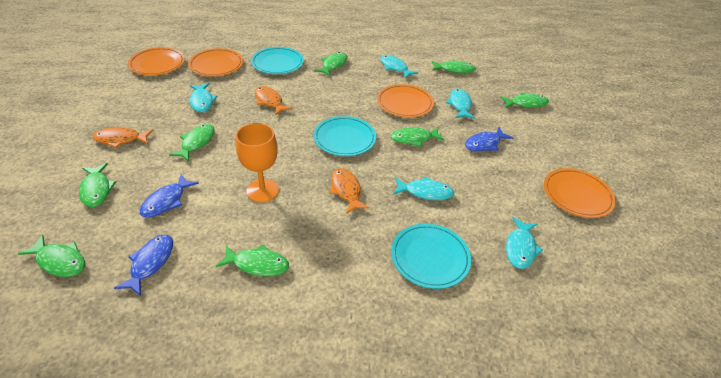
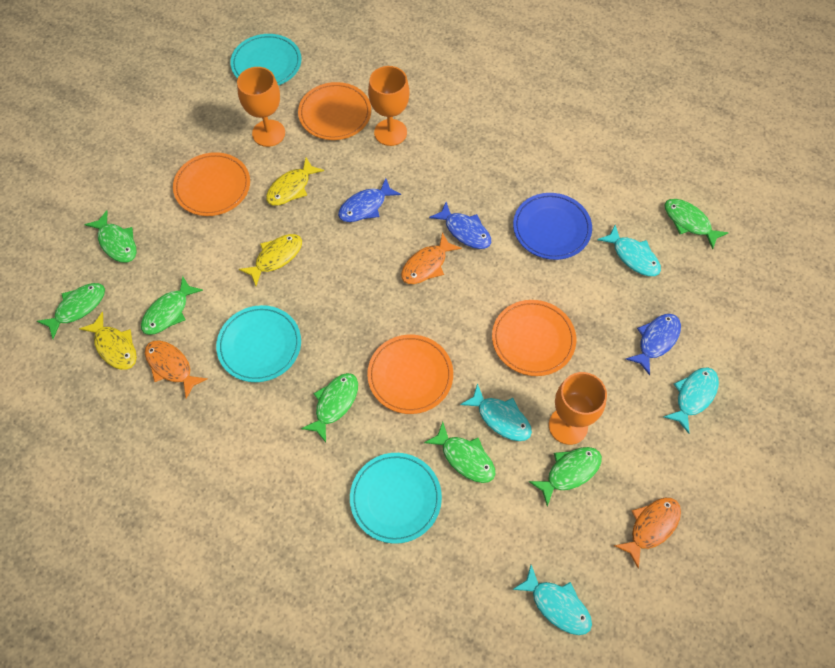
blue plate: none = 0 -> [513,193,592,260] = 1
green fish: [18,235,85,277] [79,163,116,207] [169,124,215,161] [215,244,289,277] [314,52,347,76] [391,127,445,147] [432,60,476,73] [500,93,549,108] = 8 -> [37,283,105,339] [84,210,137,263] [141,276,203,335] [301,373,358,442] [424,422,495,483] [529,447,602,506] [664,199,728,250] = 7
orange goblet: [236,123,279,202] = 1 -> [237,67,285,147] [368,66,410,146] [549,372,607,445] = 3
turquoise fish: [189,83,218,112] [380,55,418,79] [393,177,454,200] [446,89,475,119] [506,217,543,269] = 5 -> [460,383,532,441] [512,565,592,635] [598,225,661,276] [663,367,719,434] = 4
yellow fish: none = 0 -> [79,312,137,370] [239,234,302,286] [266,158,324,205] = 3

